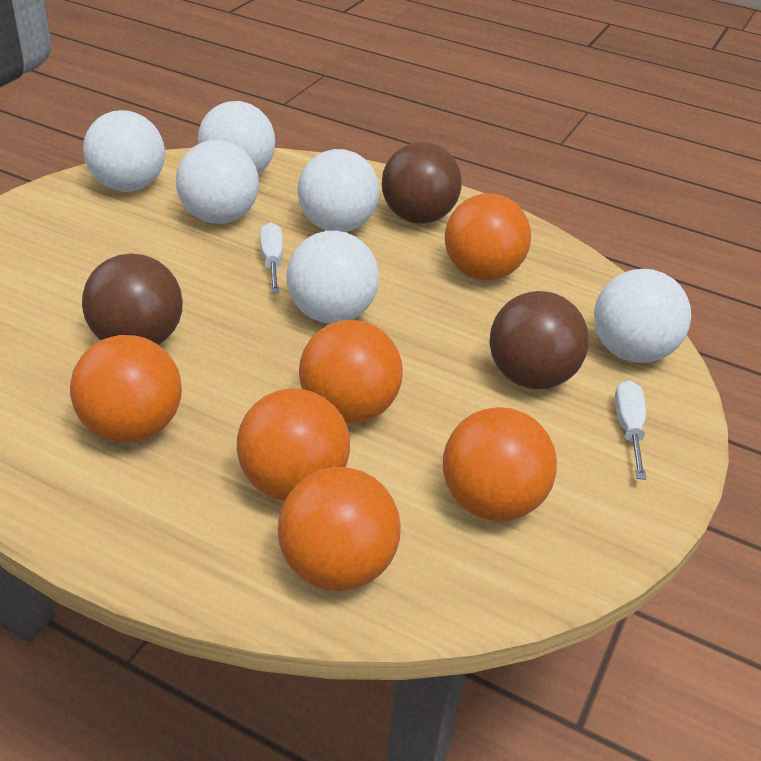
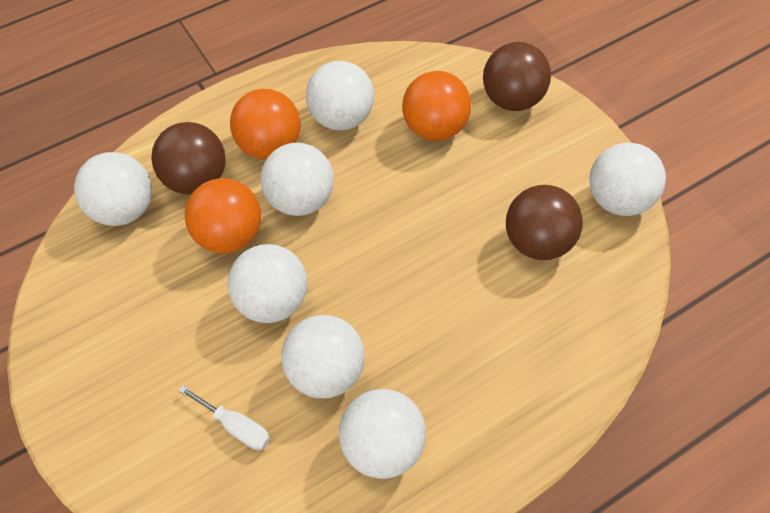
orange ball: [70,335,182,443] [237,389,350,501] [278,467,401,591] [299,320,403,424] [443,407,557,521] [445,193,531,280] = 6 -> [185,178,261,253] [230,89,301,160] [402,71,471,141] = 3
white ball: [83,110,165,192] [176,140,259,224] [198,101,275,174] [286,231,379,324] [297,149,380,232] [594,269,691,363] = 6 -> [74,152,152,226] [228,244,307,323] [260,143,334,216] [281,315,365,398] [306,61,374,131] [339,389,426,479] [589,143,666,216] = 7
white screwdriver: [260,222,283,293] [615,380,646,480] = 2 -> [179,385,270,450] = 1

